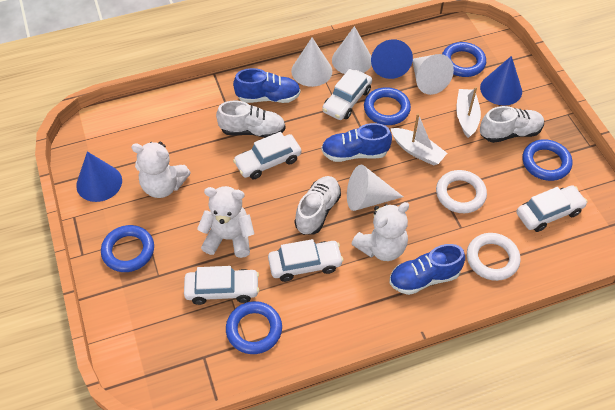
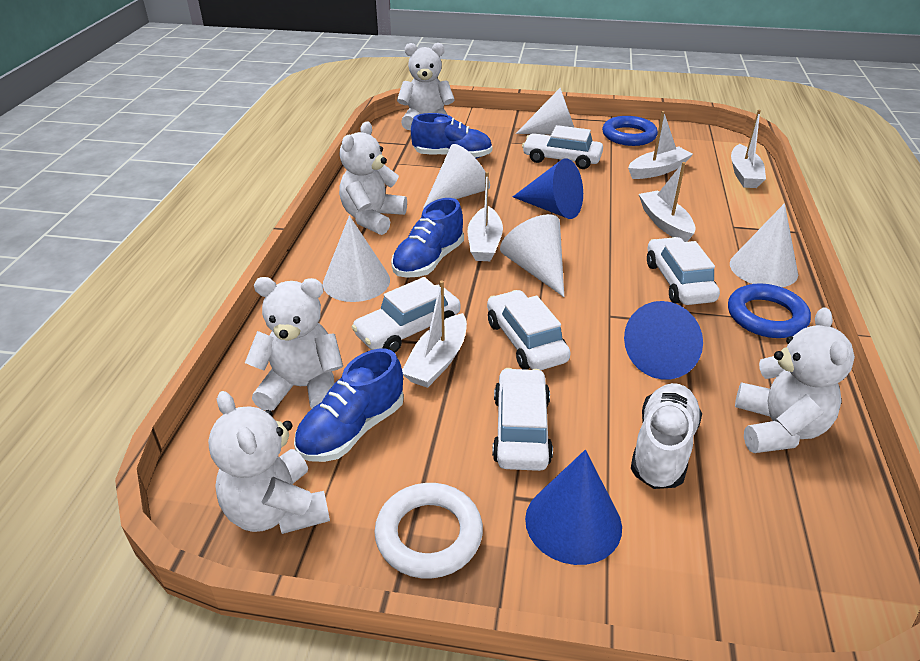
blue ring: [101,225,154,272] [226,301,282,354] [364,87,411,125] [442,42,486,77] [522,139,572,181] = 5 -> [602,116,658,146] [728,284,811,338] = 2
white boat: [390,114,447,166] [456,87,481,138] = 2 -> [402,281,467,388] [468,172,503,261] [628,111,693,179] [639,162,696,242] [731,110,766,188] = 5
white cone: [291,38,332,87] [332,26,372,74] [347,165,403,211] [413,54,454,95] = 4 -> [323,216,390,302] [423,144,490,209] [500,214,564,297] [516,88,574,135] [730,203,798,287] = 5
white ring: [436,170,487,213] [467,233,521,281] = 2 -> [374,483,483,579] = 1
white shoe: [216,100,286,138] [295,176,341,235] [480,106,544,143] = 3 -> [631,383,702,489] = 1
white teddy bear: [131,142,191,198] [197,186,254,258] [351,202,409,261] = 3 -> [208,391,330,534] [245,277,343,411] [339,121,407,235] [397,43,455,130] [735,307,855,453] = 5

